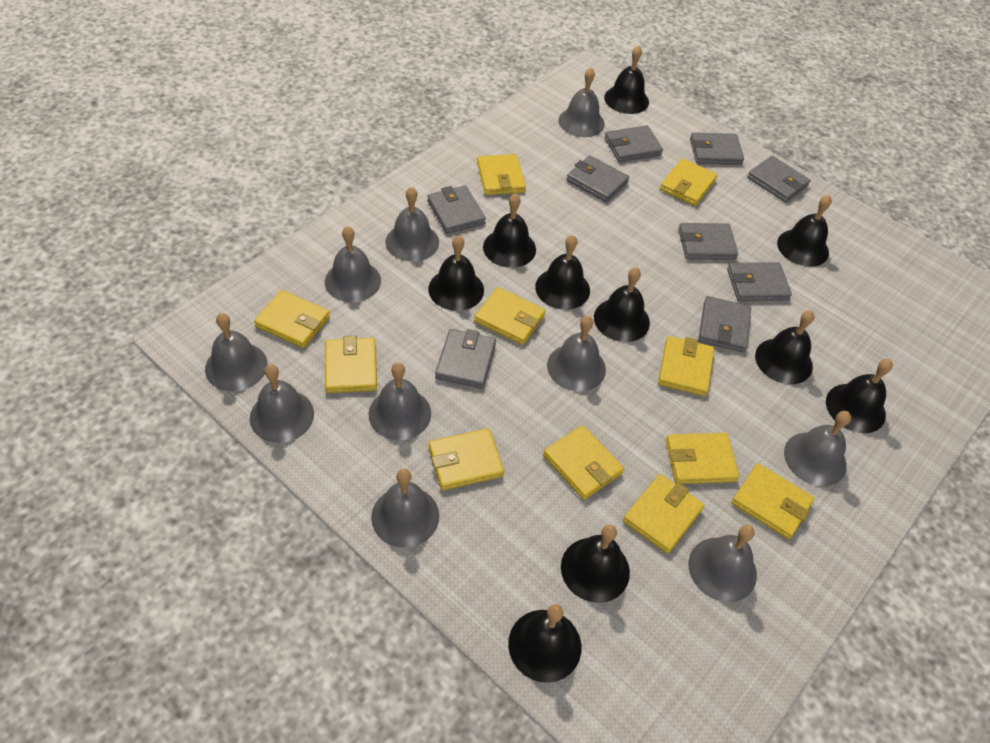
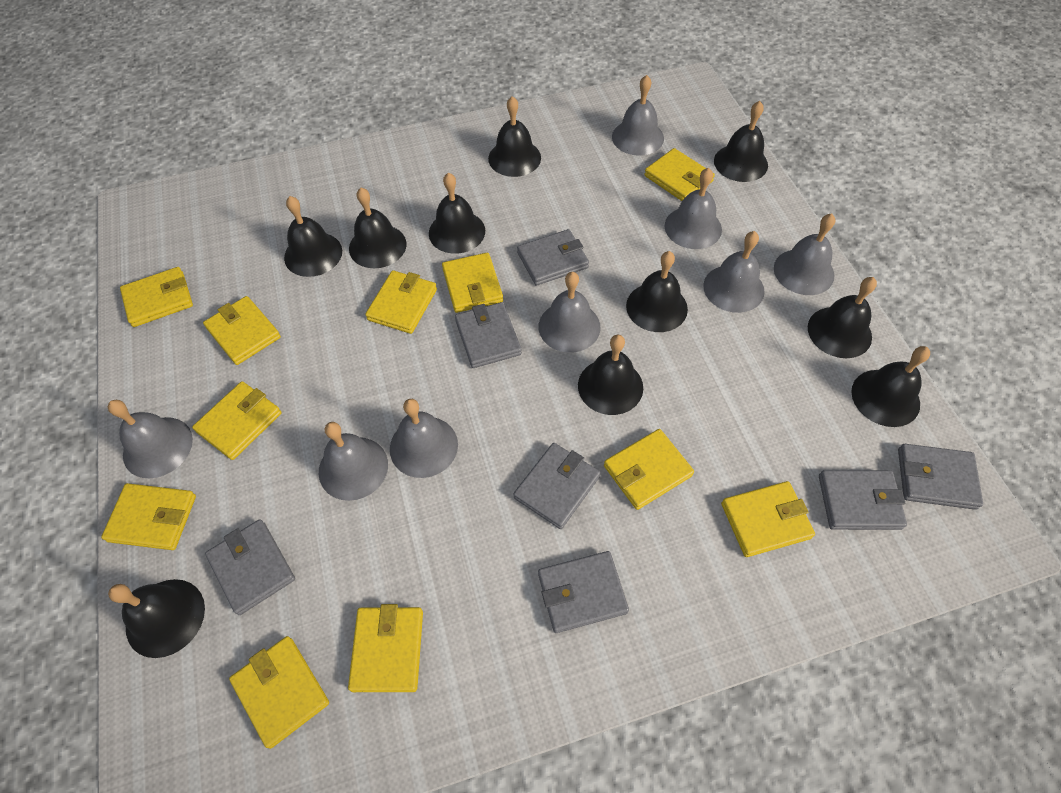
grey bell: [205,313,268,391] [250,364,314,443] [325,226,381,302] [368,362,431,440] [371,469,439,548] [385,187,439,262] [547,316,606,392] [558,68,605,137] [688,525,757,602] [784,411,851,486] = 10 -> [108,400,193,478] [319,422,388,501] [390,399,458,478] [539,272,601,353] [612,75,664,156] [665,168,722,249] [703,231,765,313] [774,214,835,295] = 8
grey wallet: [427,185,486,234] [435,329,496,389] [566,155,629,202] [605,125,663,162] [678,223,738,260] [690,132,744,165] [698,296,751,352] [727,262,792,301] [747,156,811,203] = 9 -> [205,519,295,615] [455,302,522,368] [513,443,600,529] [517,229,589,286] [538,551,629,633] [819,470,907,530] [898,444,983,510] = 7

